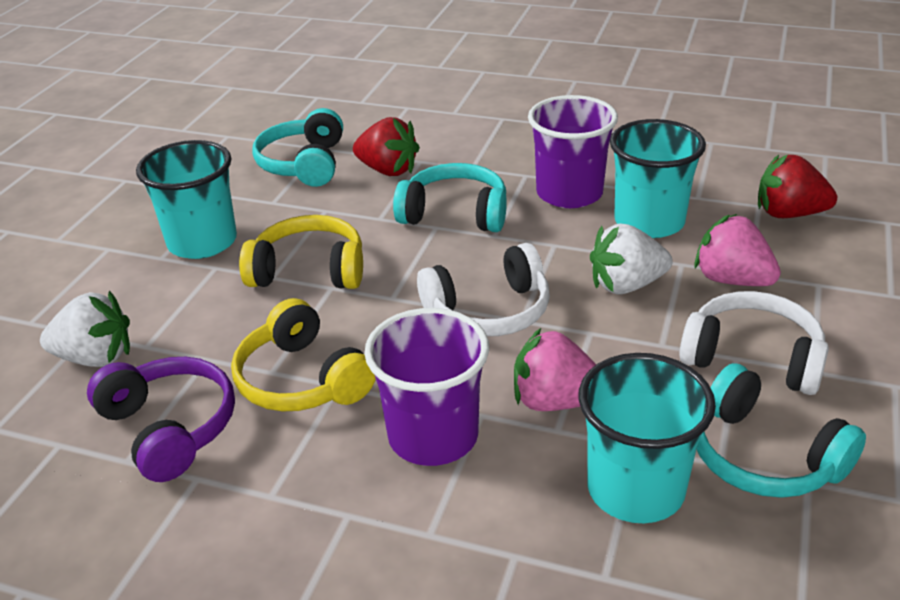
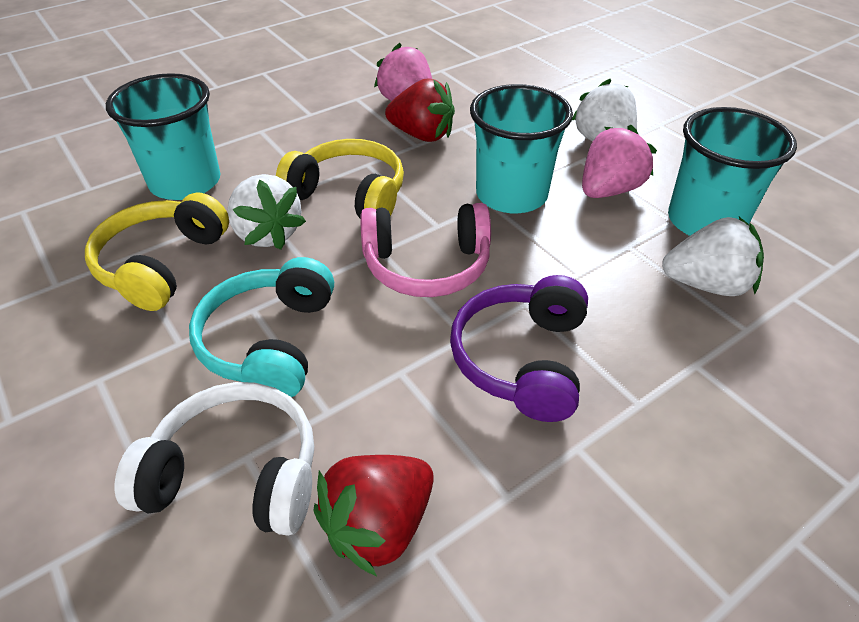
pink headphones: none = 0 -> [360,203,491,297] = 1
purple cup: [364,308,489,466] [528,95,618,208] = 2 -> none = 0
turquoise headphones: [252,108,343,187] [393,163,507,232] [697,363,866,498] = 3 -> [189,257,334,397] = 1
white headphones: [417,243,550,336] [679,291,829,395] = 2 -> [114,382,314,536] = 1
white strawberry: [40,291,130,367] [590,223,673,295] = 2 -> [227,174,306,250] [572,79,637,141] [662,217,764,296] = 3

